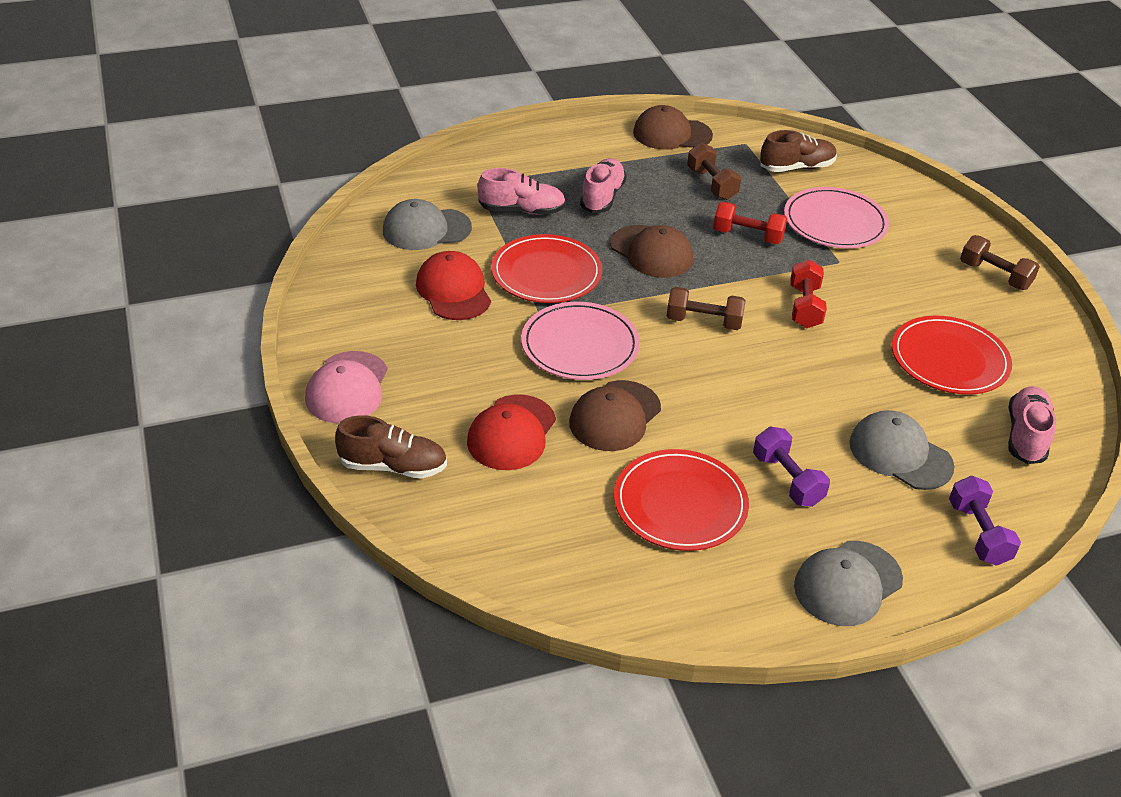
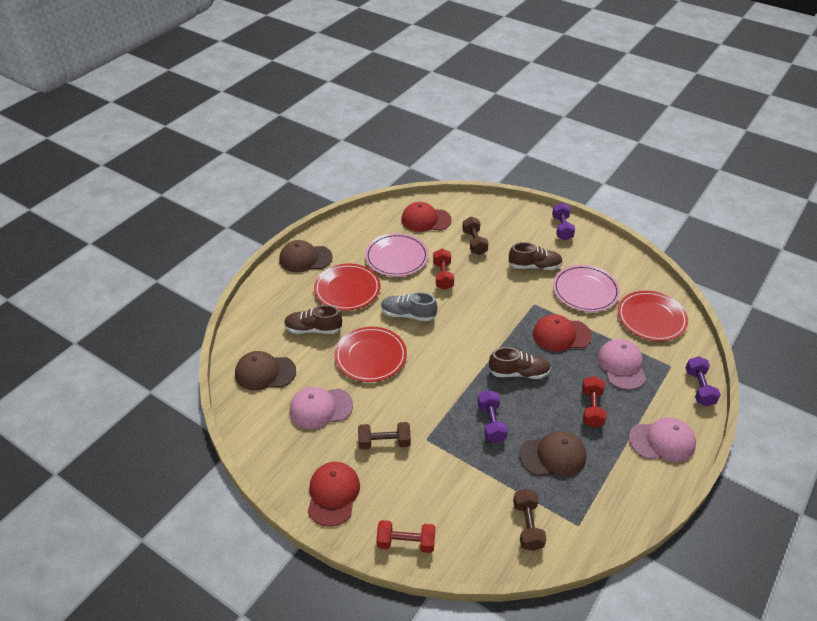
brown shoe: [335,415,447,479] [760,130,837,172] = 2 -> [284,305,342,334] [489,347,551,379] [508,242,563,270] = 3
grey cap: [383,199,472,250] [794,541,903,626] [849,410,954,490] = 3 -> none = 0
grey shoe: none = 0 -> [381,292,437,321] = 1
pink cap: [305,351,387,423] = 1 -> [290,387,353,429] [598,339,646,390] [629,417,696,462] = 3
pink shoe: [478,168,566,215] [580,158,627,213] [1008,386,1056,464] = 3 -> none = 0
purple dumbbell: [753,427,830,507] [949,475,1021,566] = 2 -> [478,390,508,443] [552,203,575,240] [685,356,721,407] = 3
red cap: [416,251,491,320] [467,394,556,470] = 2 -> [308,462,360,527] [401,202,452,232] [533,314,592,352] = 3
red dumbbell: [713,202,787,245] [790,260,827,328] = 2 -> [376,520,435,553] [433,249,454,290] [582,376,607,428] = 3

